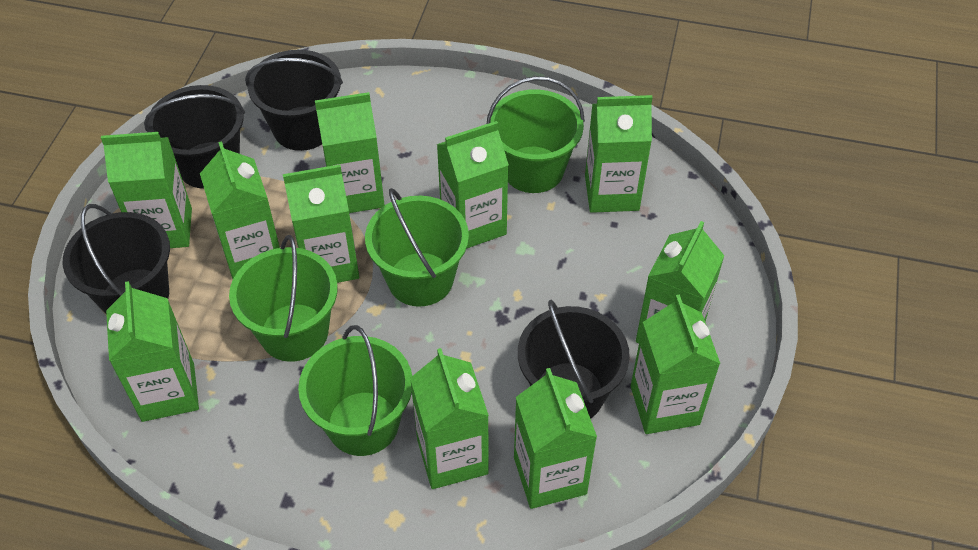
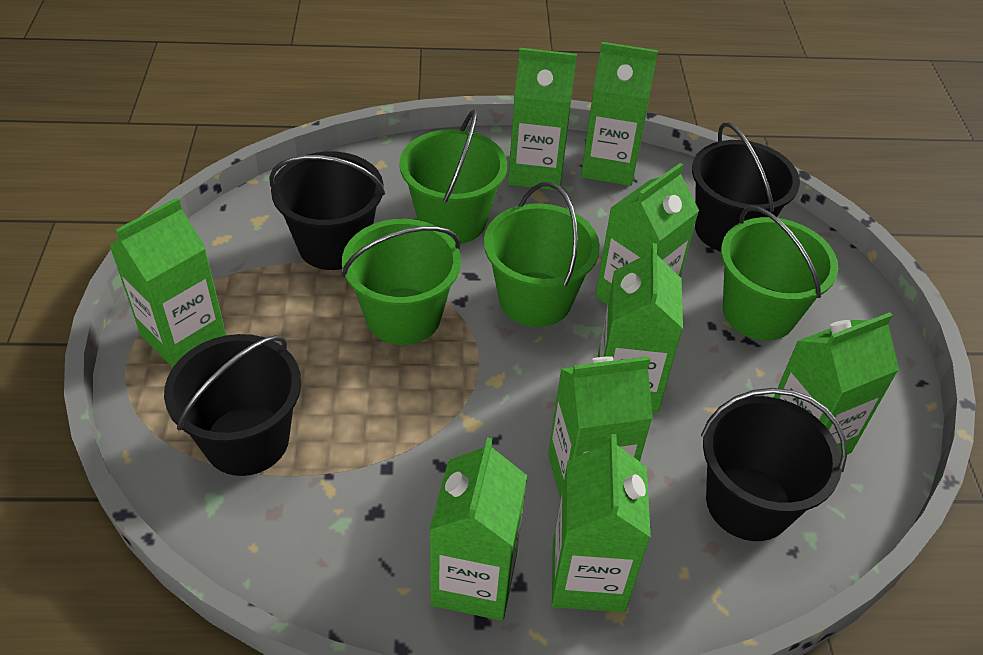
green carton: [101,132,192,248] [106,281,199,422] [200,141,280,279] [283,164,359,283] [315,92,385,213] [410,348,489,489] [437,121,509,248] [514,368,597,509] [585,95,653,213] [631,294,720,434] [636,221,725,343] = 11 -> [109,198,226,368] [429,438,527,621] [508,48,577,191] [548,356,653,499] [552,434,651,612] [581,42,658,186] [595,163,699,305] [598,243,683,414] [774,312,899,455] = 9

